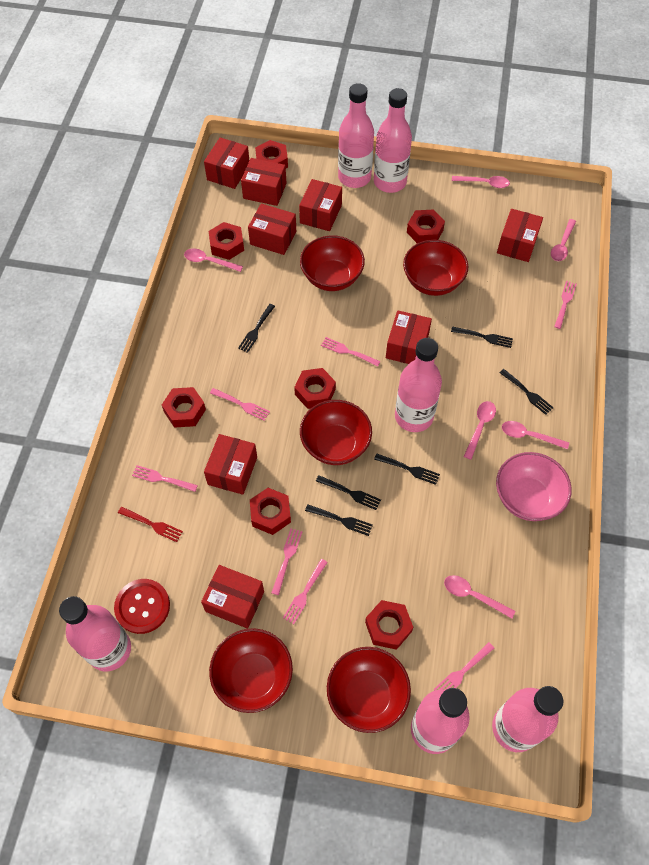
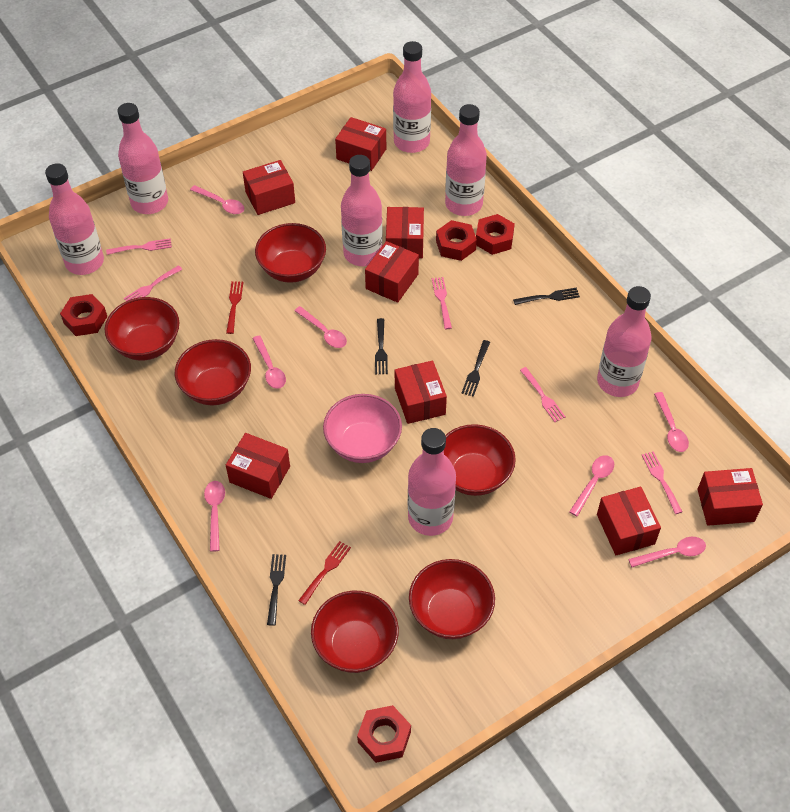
black fork: [238,304,275,353] [305,504,373,536] [316,475,381,510] [374,453,440,485] [451,326,513,348] [500,369,554,415] = 6 -> [267,554,286,626] [375,318,388,374] [461,340,490,397] [513,288,580,305] = 4
pink bottle: [59,596,131,671] [338,83,374,188] [374,88,412,193] [395,338,442,432] [411,688,470,754] [492,686,563,752] = 6 -> [45,163,104,275] [118,103,168,214] [341,155,383,266] [393,41,431,153] [408,428,456,536] [445,104,487,216] [597,286,652,397] = 7
pink fork: [132,465,198,492] [210,388,270,421] [271,528,303,595] [283,559,328,624] [321,337,381,367] [434,642,494,691] [554,281,577,329] = 7 -> [106,238,172,255] [124,265,182,301] [432,277,452,329] [520,367,566,422] [641,451,683,514] = 5
pink spoon: [184,248,243,272] [444,575,515,619] [452,176,510,188] [464,401,496,460] [502,421,569,449] [551,219,576,261] = 6 -> [190,185,244,214] [204,481,225,552] [252,335,286,389] [295,306,347,348] [569,455,614,516] [628,537,706,567] [654,392,689,452] = 7
red bowl: [209,628,293,713] [300,235,365,291] [300,400,372,465] [327,647,411,733] [403,240,468,296] = 5 -> [105,297,179,361] [175,339,251,405] [255,223,326,283] [311,591,399,673] [409,559,495,639] [444,424,516,496] = 6
red button: [114,579,170,634] = 1 -> none = 0
red fork: [118,507,183,542] = 1 -> [226,281,243,334] [298,541,351,605] = 2
red nut: [162,387,206,428] [209,222,244,260] [250,488,291,535] [255,140,288,168] [294,368,336,409] [365,600,413,650] [407,209,445,243] = 7 -> [60,294,107,336] [357,705,411,763] [436,220,477,261] [476,214,515,255] = 4

